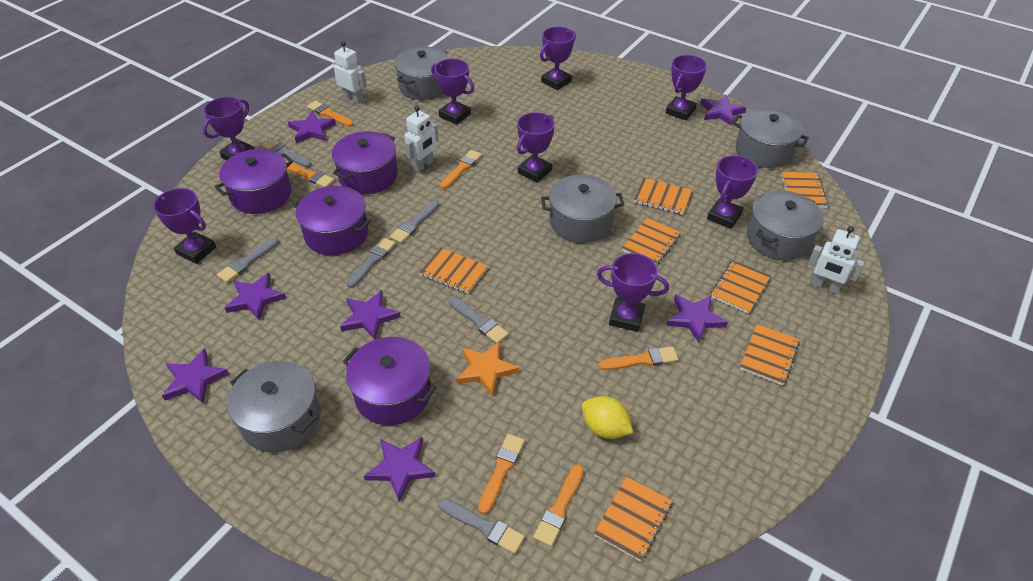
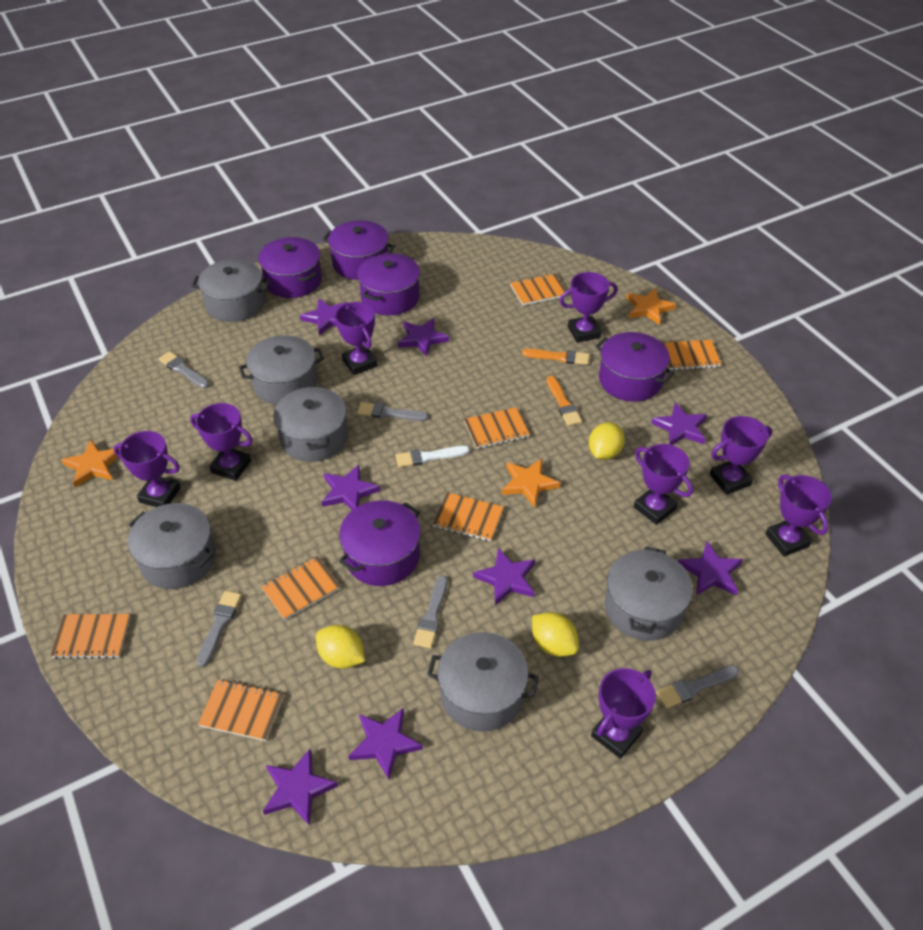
grey brush: [217,237,279,283] [262,139,312,167] [346,237,396,288] [390,200,439,243] [439,498,525,554] [449,297,509,343] = 6 -> [158,351,209,388] [197,591,242,667] [357,402,429,421] [413,575,447,648] [656,665,739,708] = 5
grey pot: [227,361,321,453] [394,47,450,100] [541,175,624,243] [732,108,809,168] [747,190,823,261] = 5 -> [128,503,216,589] [192,259,270,322] [239,335,324,405] [273,386,348,462] [427,632,539,732] [605,546,693,641] = 6
orange brush: [286,161,335,187] [307,100,353,127] [440,150,482,189] [478,434,525,514] [533,464,584,547] [598,346,678,370] = 6 -> [522,349,590,365] [547,376,582,426] = 2
orange star: [456,341,519,397] = 1 -> [61,440,119,488] [501,459,560,507] [626,288,676,325] = 3
purple pot: [215,149,293,214] [293,186,371,255] [332,131,398,194] [343,337,437,425] = 4 -> [258,237,322,298] [322,220,395,280] [339,500,421,586] [357,253,420,316] [595,332,674,402] = 5
purple star: [162,348,229,404] [225,273,286,320] [288,111,336,143] [340,290,401,340] [364,437,436,502] [666,295,728,343] [700,94,746,125] = 7 -> [263,749,338,826] [300,298,348,336] [321,465,380,510] [349,708,423,780] [398,318,449,357] [473,548,535,605] [651,402,707,445] [679,541,743,596] = 8
white brush: none = 0 -> [395,446,470,467] = 1
white robot: [333,41,367,104] [404,106,438,172] [808,226,865,294] = 3 -> none = 0
yellow lemon: [582,396,633,439] = 1 -> [316,625,365,669] [532,612,579,657] [589,422,625,460] = 3

